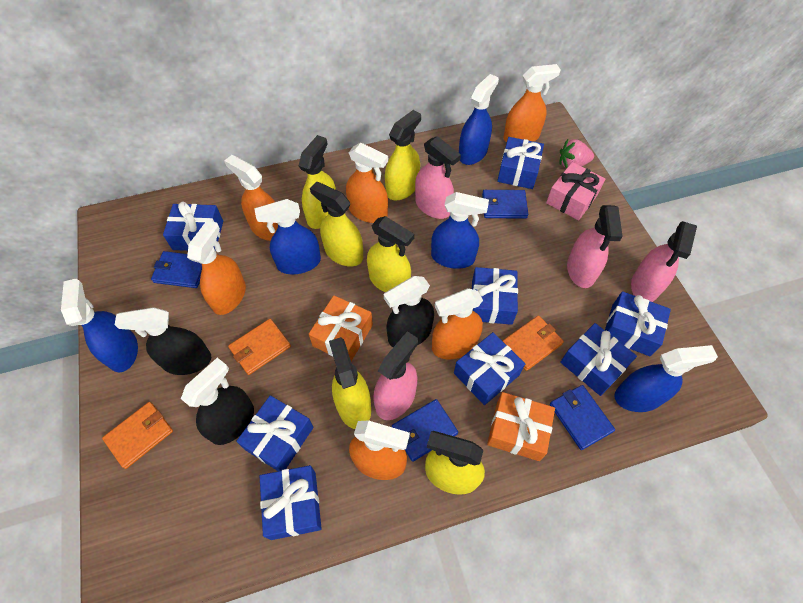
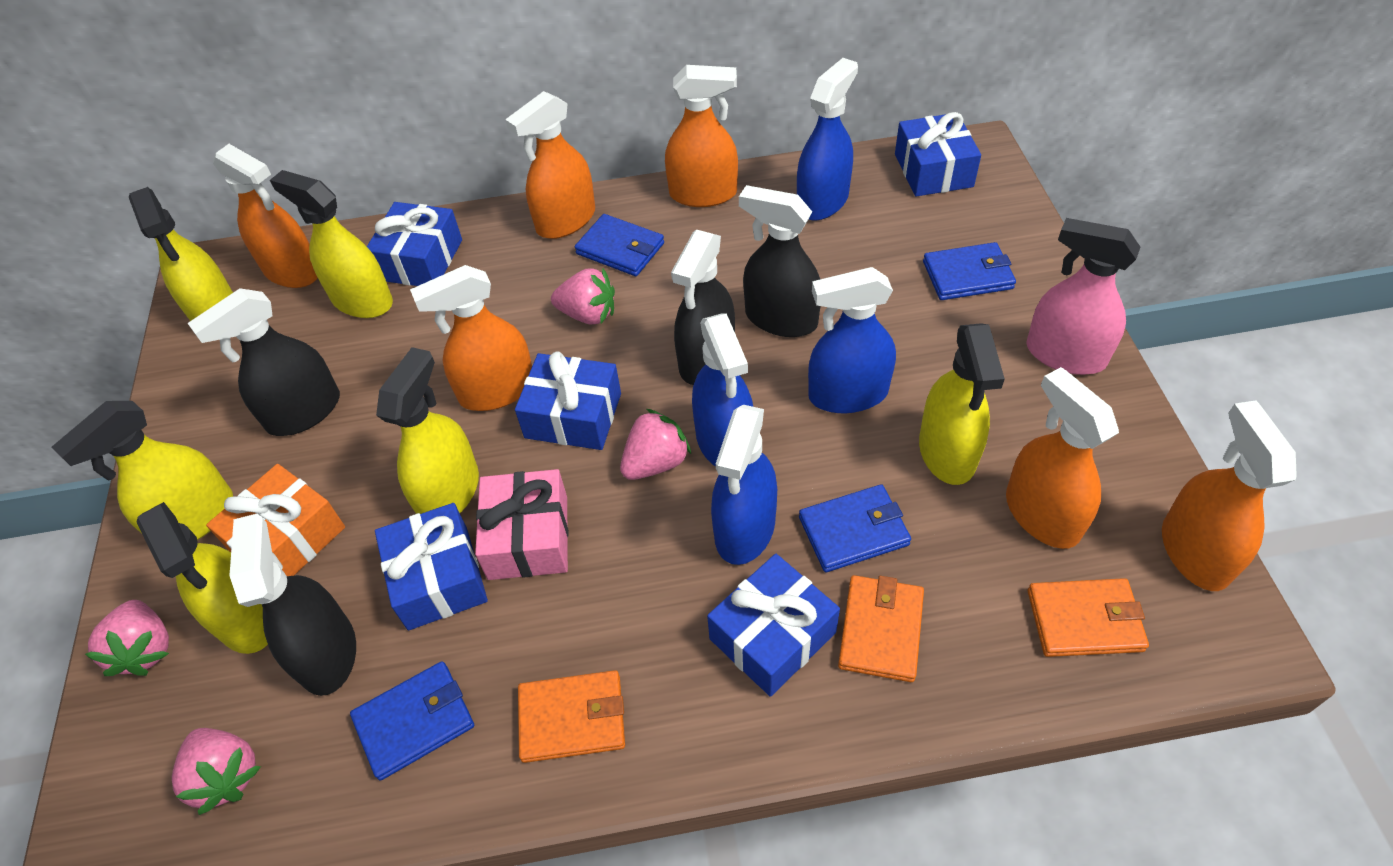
black spray bottle: [115,307,211,375] [181,358,254,445] [384,276,434,347] = 3 -> [188,288,340,436] [229,514,356,696] [671,229,735,385] [739,185,821,337] = 4
blue gift: [163,202,223,251] [236,395,314,471] [260,465,322,540] [454,332,525,405] [472,267,518,325] [497,137,544,189] [560,323,637,396] [605,291,671,356] = 8 -> [367,202,462,286] [375,503,488,630] [515,351,621,450] [707,554,840,697] [895,112,981,197] = 5
blue spray bottle: [61,279,138,372] [254,199,321,274] [431,192,489,269] [459,74,499,165] [614,345,718,412] = 5 -> [692,314,753,466] [711,405,777,565] [797,58,858,221] [808,267,896,413] = 4
orange gift: [309,296,373,361] [487,392,555,461] = 2 -> [206,464,345,576] = 1
pink spray bottle: [373,331,418,420] [415,136,461,219] [567,205,623,288] [631,221,697,302] = 4 -> [1026,218,1141,375] = 1
pink strawberry: [559,139,594,169] = 1 -> [85,600,169,676] [172,728,261,815] [551,268,615,324] [620,409,691,480] = 4

